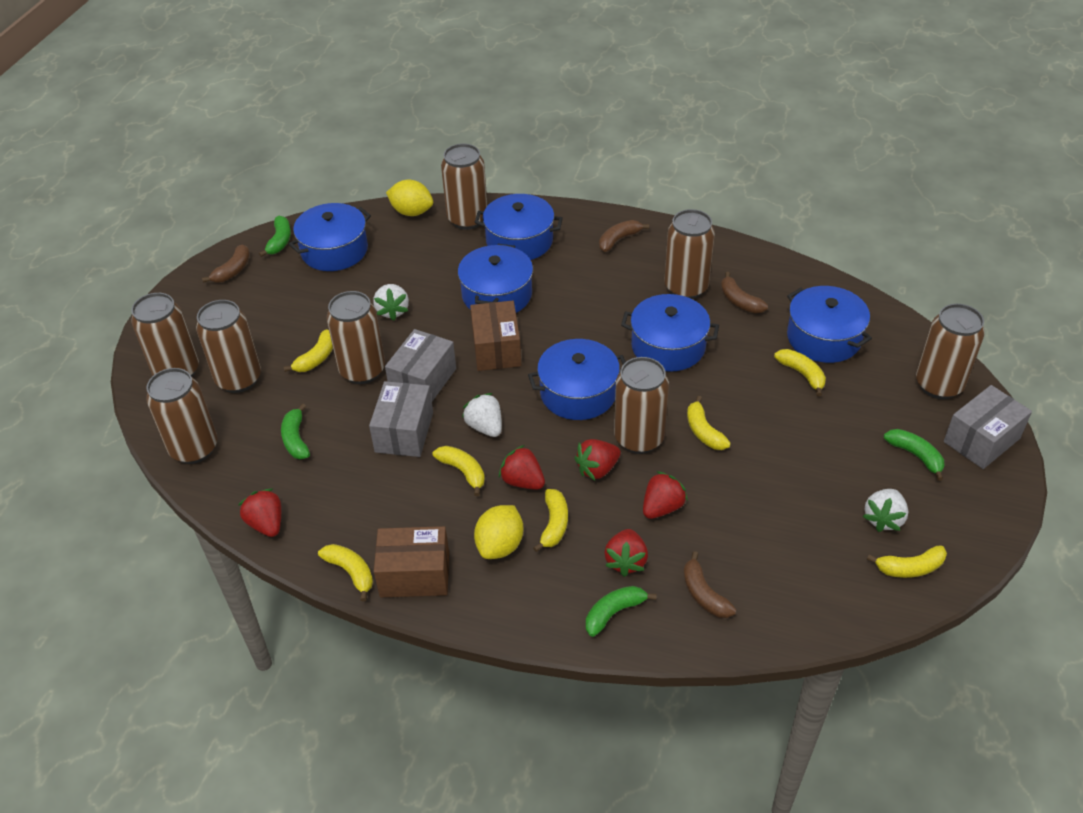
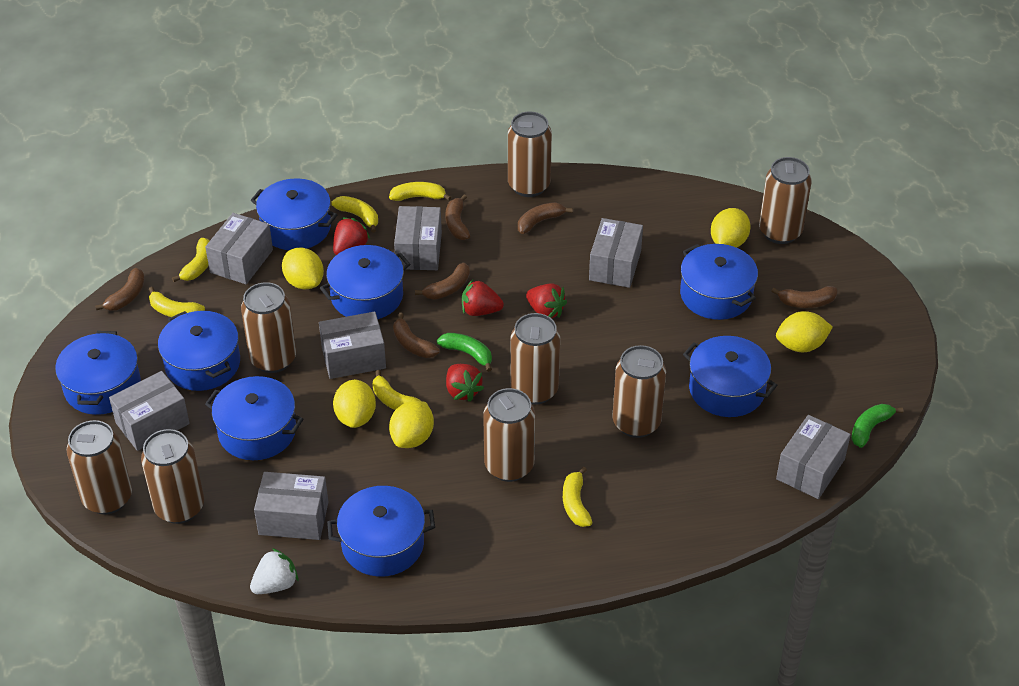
blue pot: [289,203,371,271] [458,244,533,313] [474,194,563,260] [528,339,626,420] [621,294,719,372] [787,286,872,363] = 6 -> [55,331,141,415] [158,311,240,391] [205,376,303,460] [250,178,337,250] [320,245,410,319] [327,486,435,577] [680,244,758,320] [683,336,777,417] = 8
brown banana: [202,245,250,283] [599,220,649,252] [683,551,736,618] [721,272,768,313] = 4 -> [95,268,145,311] [393,313,440,358] [415,263,470,300] [445,194,470,240] [518,202,573,234] [771,286,837,308] = 6
brown box: [374,526,449,597] [470,301,521,371] = 2 -> none = 0
green banana: [259,216,291,257] [281,403,310,459] [586,586,657,637] [884,429,944,481] = 4 -> [437,333,492,372] [851,404,903,448] = 2
grey box: [369,381,433,457] [385,329,456,401] [944,385,1032,469] = 3 -> [109,371,190,451] [205,213,273,284] [254,472,328,540] [319,312,386,379] [394,206,442,270] [589,218,643,288] [776,415,851,499] = 7
red strawberry: [238,489,281,537] [499,445,545,489] [574,439,621,480] [604,529,648,577] [643,471,688,519] = 5 -> [333,217,370,255] [446,364,484,402] [462,279,504,316] [526,283,567,318] = 4
white strawberry: [373,284,409,321] [462,393,502,437] [863,489,908,532] = 3 -> [250,548,299,594] = 1
yellow banana: [284,329,333,372] [318,544,373,601] [433,446,485,496] [533,489,568,552] [687,396,731,450] [774,349,826,396] [867,546,947,578] = 7 -> [148,287,205,317] [172,238,210,282] [331,196,378,233] [373,370,421,410] [389,182,451,201] [563,466,593,527] = 6
yellow lemon: [386,180,433,216] [474,505,523,559] = 2 -> [282,247,324,289] [333,379,376,428] [389,401,434,448] [711,208,750,248] [776,311,833,352] = 5

